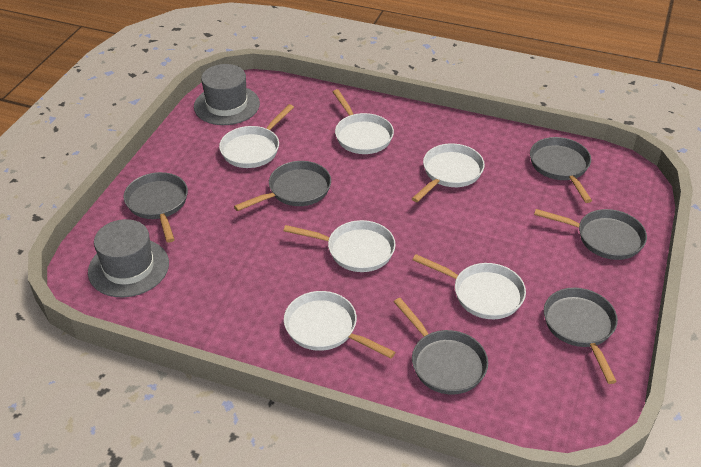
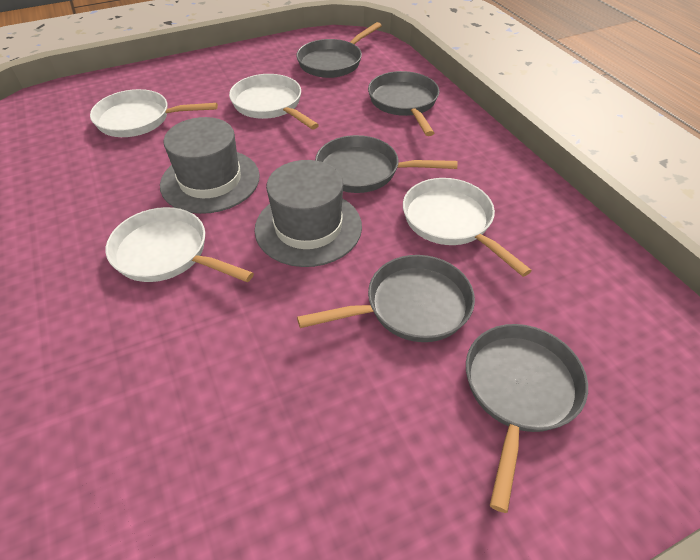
grey pan: [124,172,188,243] [234,161,331,211] [394,298,488,395] [530,137,592,203] [534,209,647,260] [544,288,618,384] = 6 -> [296,22,382,78] [297,255,475,342] [315,135,458,193] [368,71,439,136] [466,324,588,513] = 5
white pan: [219,104,294,168] [284,220,396,272] [284,291,396,359] [333,89,394,154] [412,144,485,202] [413,254,526,319] = 6 -> [90,89,218,137] [106,207,254,282] [229,74,319,129] [403,178,532,277] = 4

